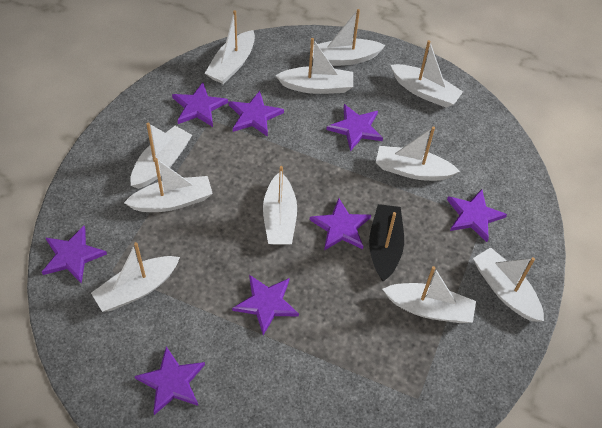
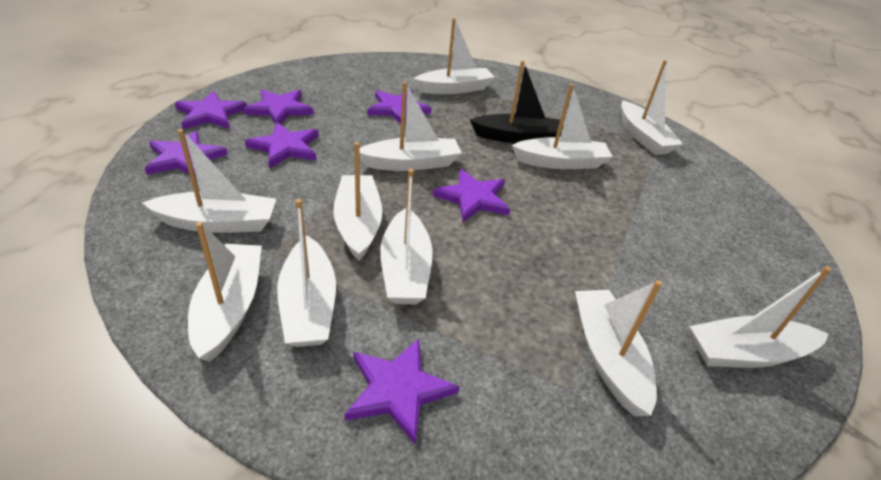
purple star: [42,226,107,284] [135,346,205,415] [172,82,228,127] [229,91,284,137] [232,275,299,335] [310,198,371,251] [326,104,383,151] [447,189,507,242] = 8 -> [145,131,228,177] [175,91,247,129] [243,90,314,124] [245,122,319,168] [345,339,460,445] [367,90,432,124] [433,169,510,222] = 7

